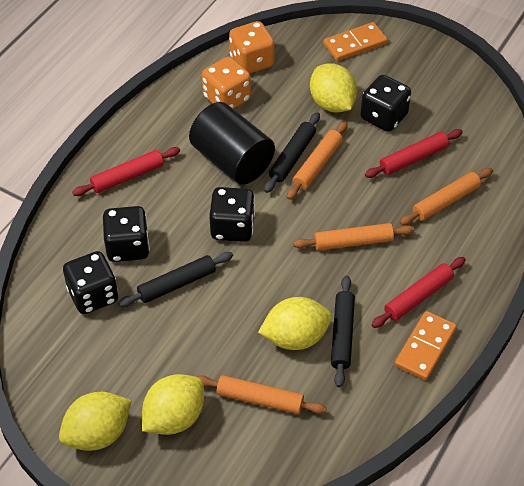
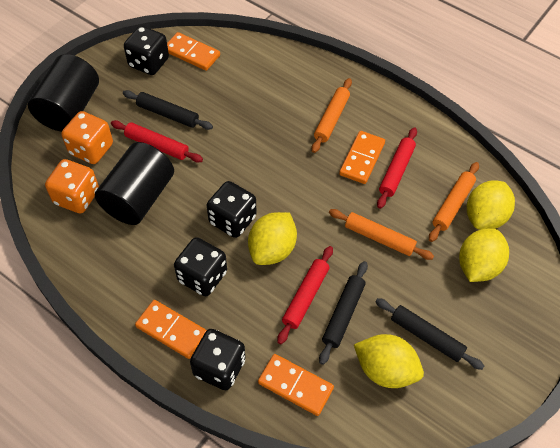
black cylinder: [189,102,275,185] = 1 -> [28,54,99,131] [95,142,174,225] = 2
orange domino: [323,22,387,61] [395,311,457,380] = 2 -> [135,300,207,359] [167,32,220,71] [258,354,334,416] [339,131,385,184] = 4
orange rolling pin: [197,375,327,414] [287,121,348,200] [293,223,414,251] [400,168,493,225] = 4 -> [312,78,352,153] [329,209,434,260] [429,162,479,242] = 3

